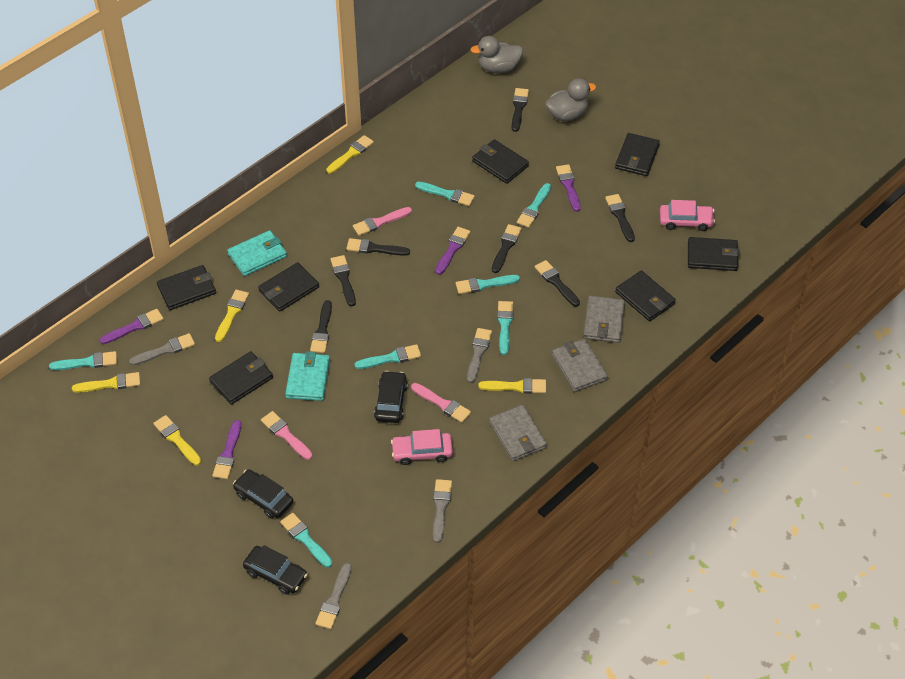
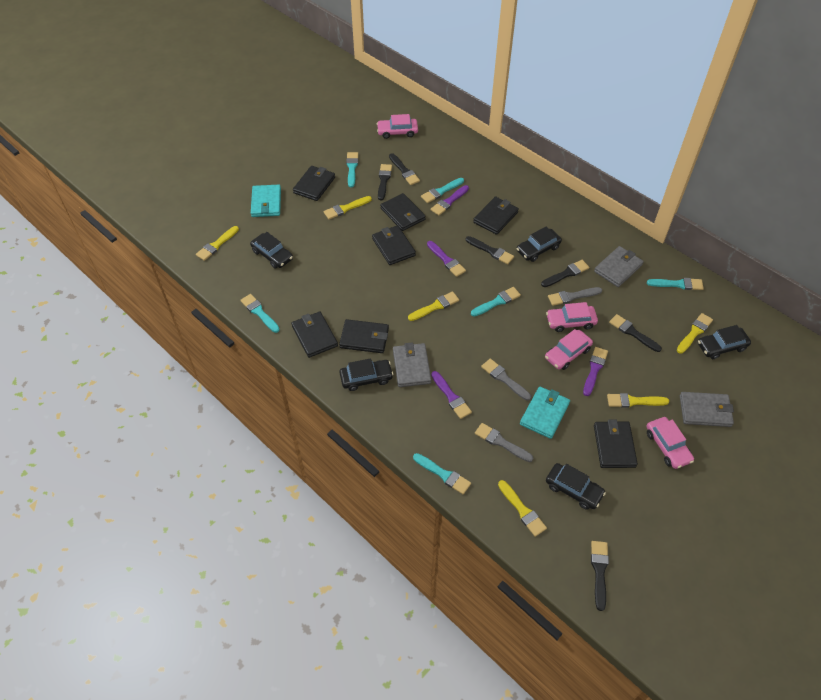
black brush: [310,300,332,353] [331,255,356,306] [346,238,410,256] [492,224,522,273] [512,88,529,132] [535,260,580,307] [605,194,635,242] = 7 -> [378,164,392,200] [389,153,420,185] [466,236,514,264] [541,260,589,287] [591,541,609,611] [609,314,662,352] = 6
black car: [233,469,293,519] [243,545,308,594] [374,371,408,423] = 3 -> [250,232,293,269] [339,358,393,391] [516,227,562,262] [546,463,606,510] [698,325,751,359] = 5
grey brush: [129,333,195,365] [315,563,352,629] [433,479,452,543] [467,328,492,383] = 4 -> [475,423,533,462] [481,359,531,401] [548,287,602,306] = 3
grey duck: [470,36,523,73] [545,78,596,121] = 2 -> none = 0
pink brush: [261,411,313,460] [353,207,412,236] [411,383,471,423] = 3 -> none = 0
pink car: [391,429,453,465] [660,200,715,231] = 2 -> [377,114,418,139] [545,329,593,370] [546,302,598,332] [647,417,694,469] = 4
turquoise brush: [49,351,117,370] [280,513,332,568] [354,344,421,369] [415,182,475,206] [456,275,520,294] [497,301,513,355] [517,183,551,228] = 7 -> [240,294,280,333] [346,152,358,187] [413,453,471,494] [421,178,464,203] [471,287,521,317] [647,278,704,290] = 6
yellow brush: [72,372,140,393] [153,415,201,466] [215,290,249,342] [326,135,374,174] [478,378,546,394] = 5 -> [196,226,239,261] [324,196,372,219] [408,291,459,321] [498,480,547,537] [607,393,669,408] [677,313,713,354] = 6

